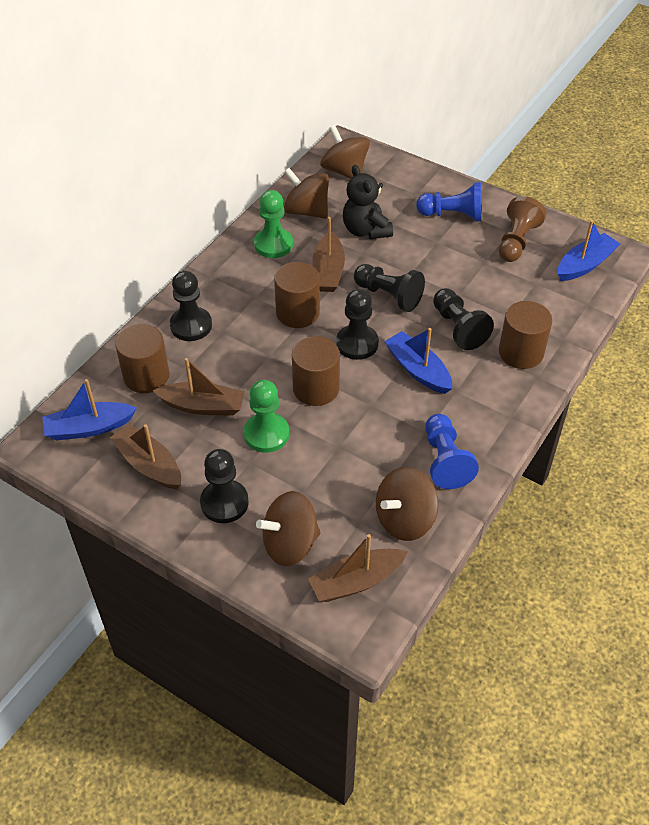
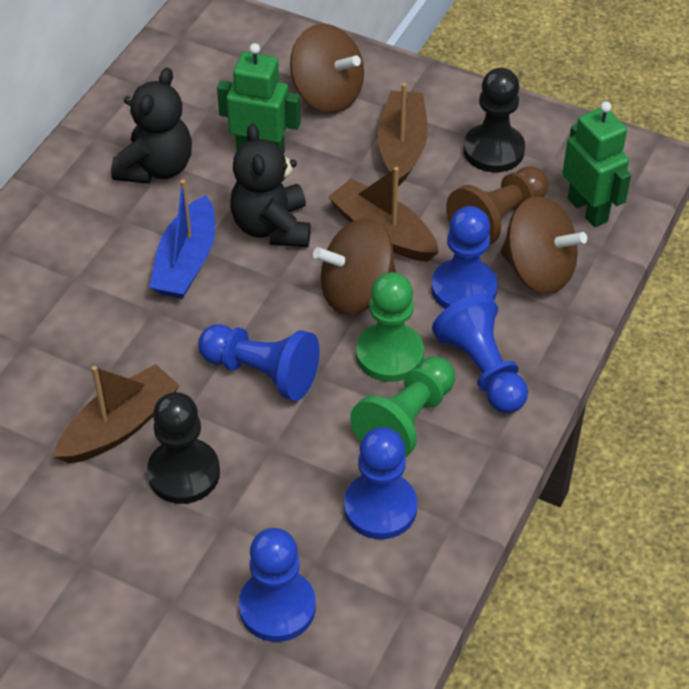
black pawn: [170,271,212,341] [200,449,249,523] [336,289,379,360] [354,264,425,312] [433,288,494,350] = 5 -> [147,392,220,504] [463,68,525,172] = 2
black teddy bear: [343,165,393,239] = 1 -> [111,68,192,184] [230,124,311,247] = 2
blue boat: [42,379,137,440] [384,328,452,394] [558,220,620,281] = 3 -> [149,180,215,299] = 1
blue pawn: [416,182,482,221] [425,414,479,489] = 2 -> [198,324,320,401] [239,528,316,642] [344,427,417,539] [431,206,498,309] [432,293,528,413] = 5
brown boat: [110,424,181,489] [153,358,245,416] [308,534,407,602] [312,217,345,292] = 4 -> [54,364,180,463] [328,167,439,262] [378,83,428,186] = 3
brown cylinder: [115,324,169,393] [274,262,320,328] [292,336,340,406] [499,301,552,369] = 4 -> none = 0
brown spinning top: [256,491,321,566] [284,168,329,219] [320,125,370,179] [376,467,439,541] = 4 -> [290,24,364,113] [313,218,396,315] [501,196,587,294] = 3
green robot: none = 0 -> [217,43,301,154] [563,101,631,227] = 2

